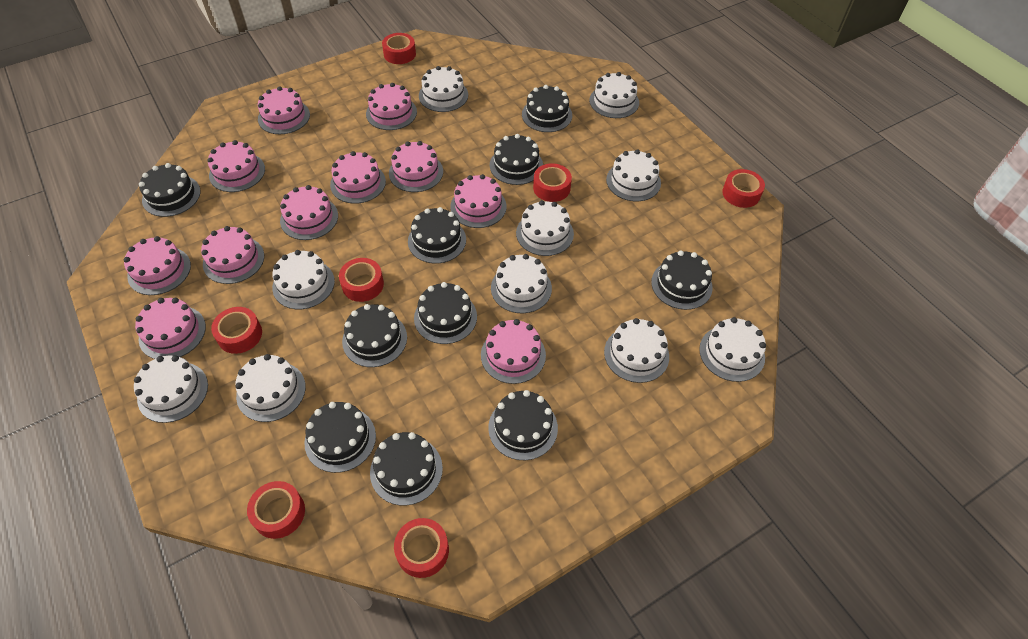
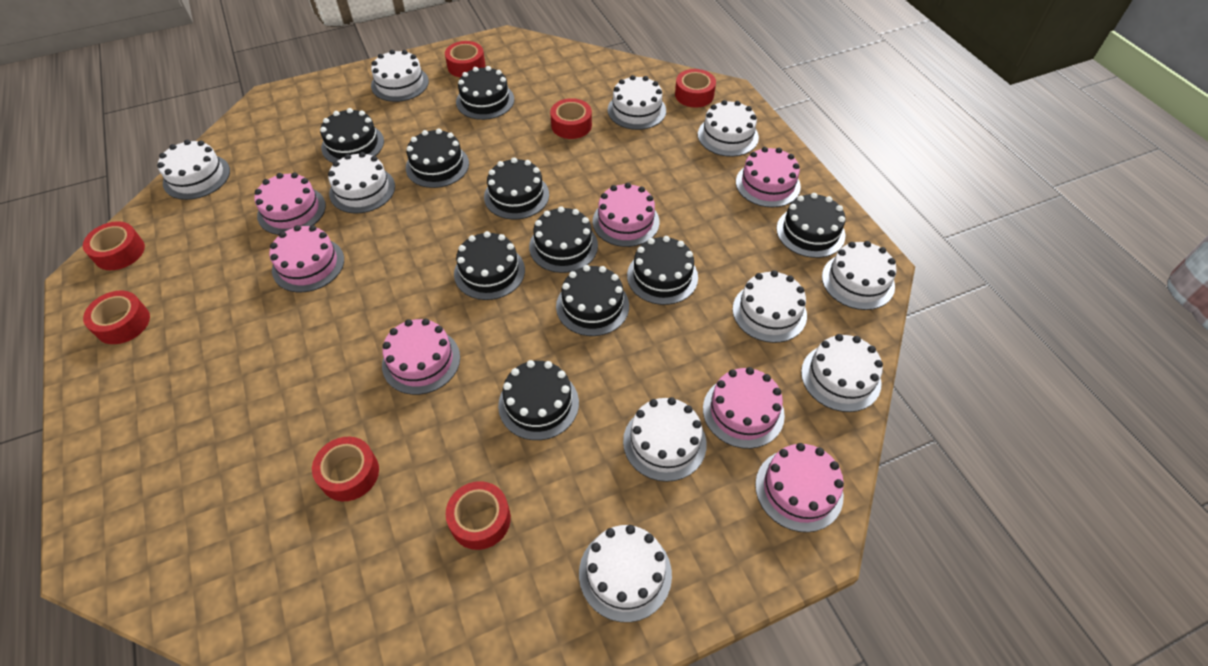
pink cake: [123,236,191,295] [135,298,206,359] [201,226,264,284] [208,140,265,192] [258,86,310,134] [280,185,338,240] [330,151,386,204] [366,83,417,130] [389,141,443,192] [450,174,507,228] [481,319,546,384] = 11 -> [254,173,326,235] [269,225,344,292] [382,318,460,395] [593,183,660,247] [703,367,785,449] [736,147,801,208] [755,443,844,532] = 7

